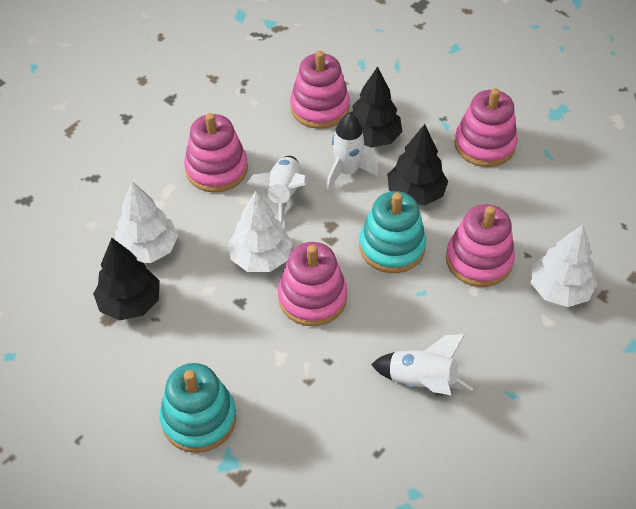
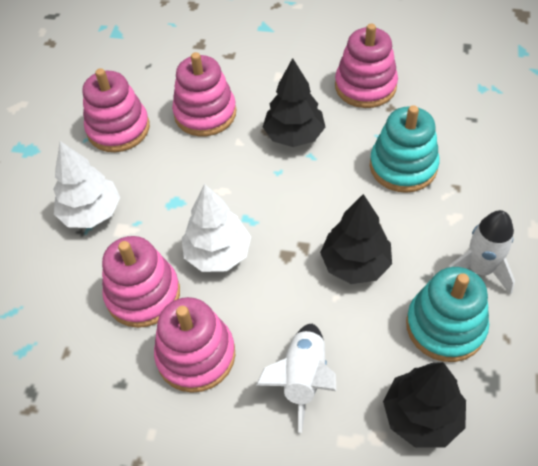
white rocket: [247,156,307,223] [326,113,379,191] [371,334,473,395] = 3 -> [256,324,336,433] [448,210,515,295] = 2
white tree: [115,181,178,263] [228,191,293,272] [531,224,597,307] = 3 -> [53,141,120,228] [181,184,251,272] = 2

